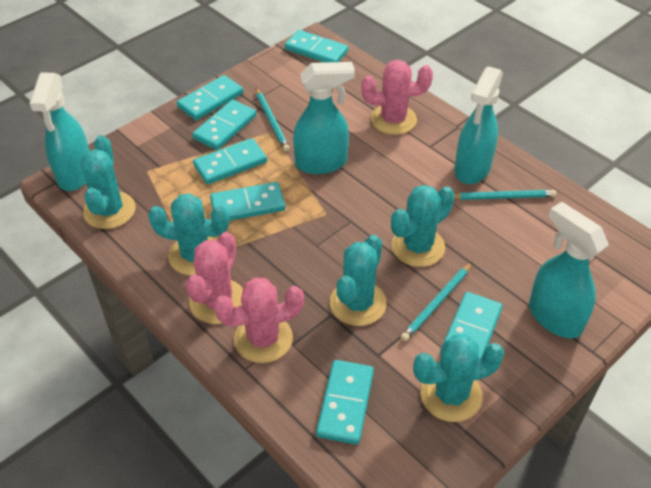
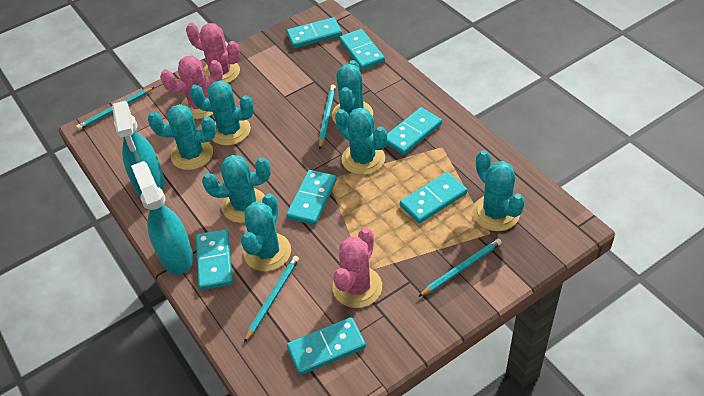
turquoise cactus: [80,135,135,229] [148,193,229,276] [330,235,387,326] [391,185,455,267] [413,334,504,422] = 5 -> [148,104,216,170] [190,80,254,146] [202,155,271,223] [241,193,291,271] [332,60,373,123] [335,108,387,175] [472,150,525,231] = 7
turquoise pencil: [256,88,290,152] [401,262,472,341] [454,190,556,200] = 3 -> [76,87,154,130] [244,256,299,343] [319,85,336,149] [418,239,502,297] = 4
turquoise spray bottle: [29,72,89,191] [293,62,355,174] [454,66,503,184] [529,202,609,338] = 4 -> [112,101,165,197] [131,161,194,274] = 2

